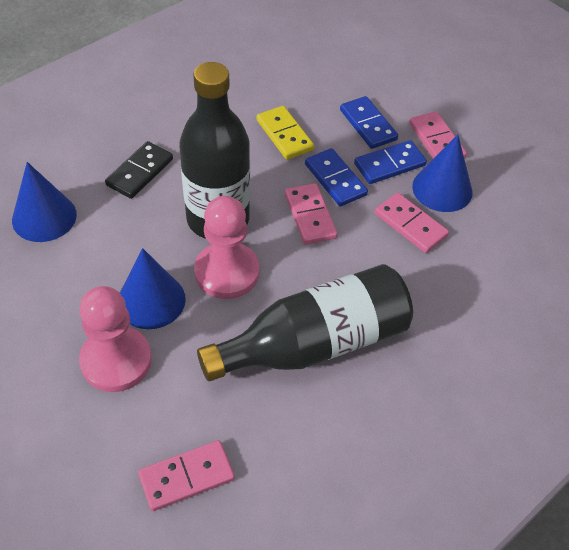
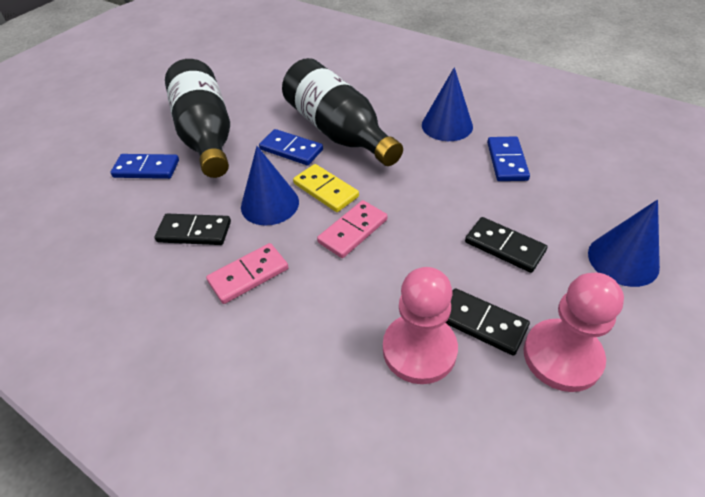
black domino: [105,141,173,199] = 1 -> [155,214,231,245] [446,288,530,356] [465,217,547,273] = 3
pink domino: [138,440,235,511] [285,183,338,245] [375,193,449,253] [409,111,467,159] = 4 -> [206,243,289,304] [317,200,387,258] = 2

